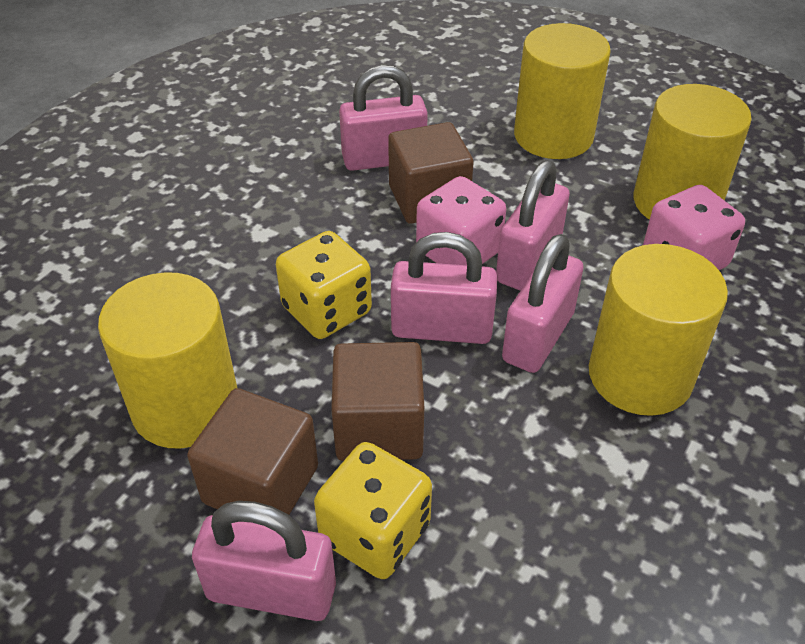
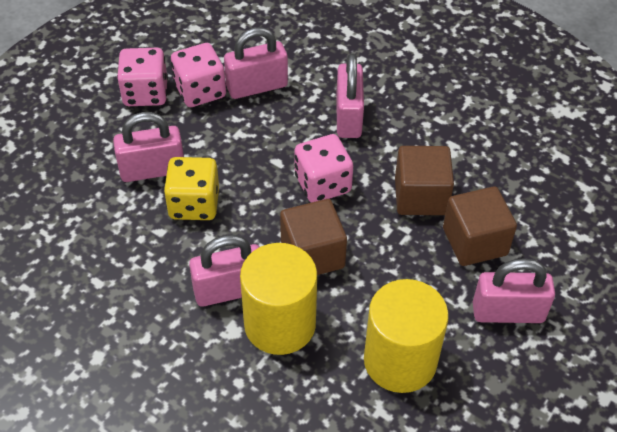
pink dice: [416,176,506,265] [643,185,745,270] = 2 -> [117,48,168,106] [171,43,226,107] [295,134,353,203] = 3
yellow cylinder: [98,272,237,449] [514,23,611,159] [589,244,728,416] [634,84,752,220] = 4 -> [240,243,317,355] [364,279,449,393] = 2
yellow dice: [276,231,372,339] [314,442,432,579] = 2 -> [164,157,219,220] = 1

